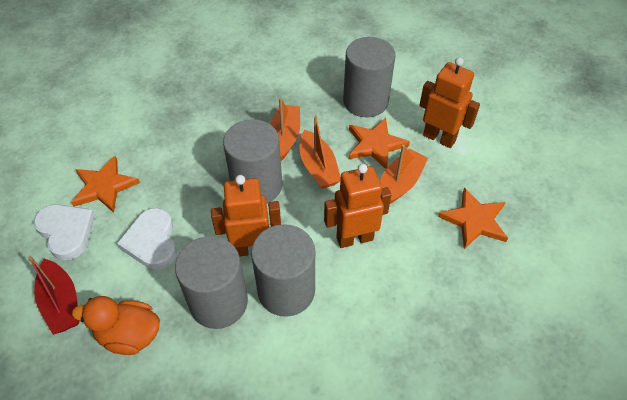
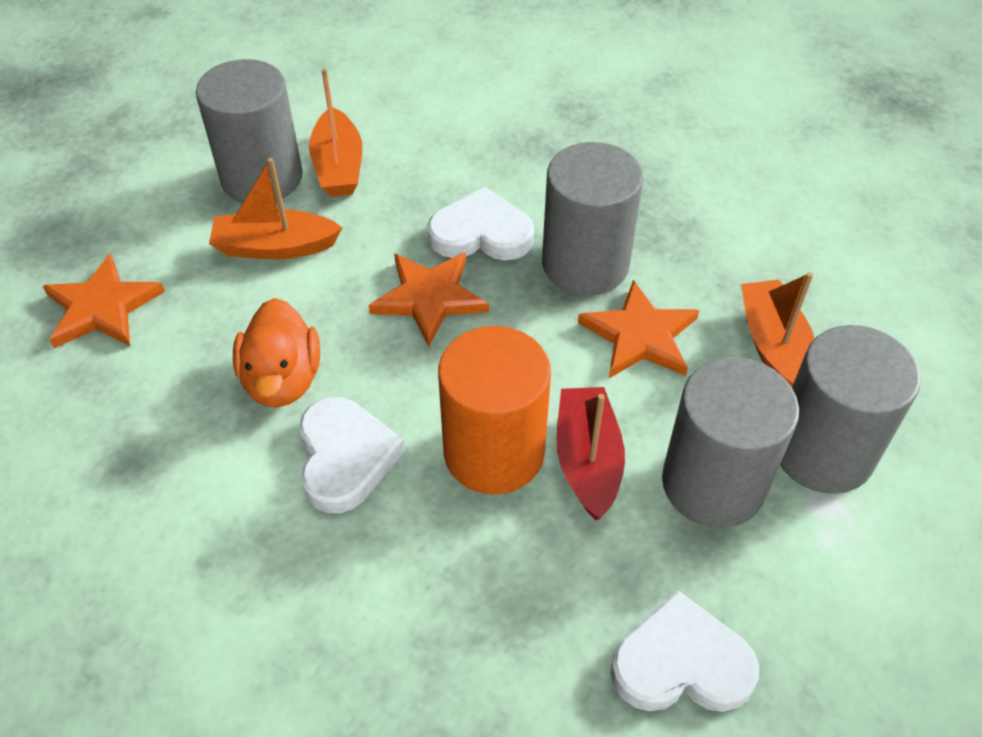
orange cylinder: none = 0 -> [438,326,551,494] = 1
orange robot: [211,175,281,257] [324,164,391,248] [419,57,480,148] = 3 -> none = 0
white heart: [33,204,96,260] [117,208,177,270] = 2 -> [299,397,405,513] [428,186,534,260] [610,590,759,712] = 3

